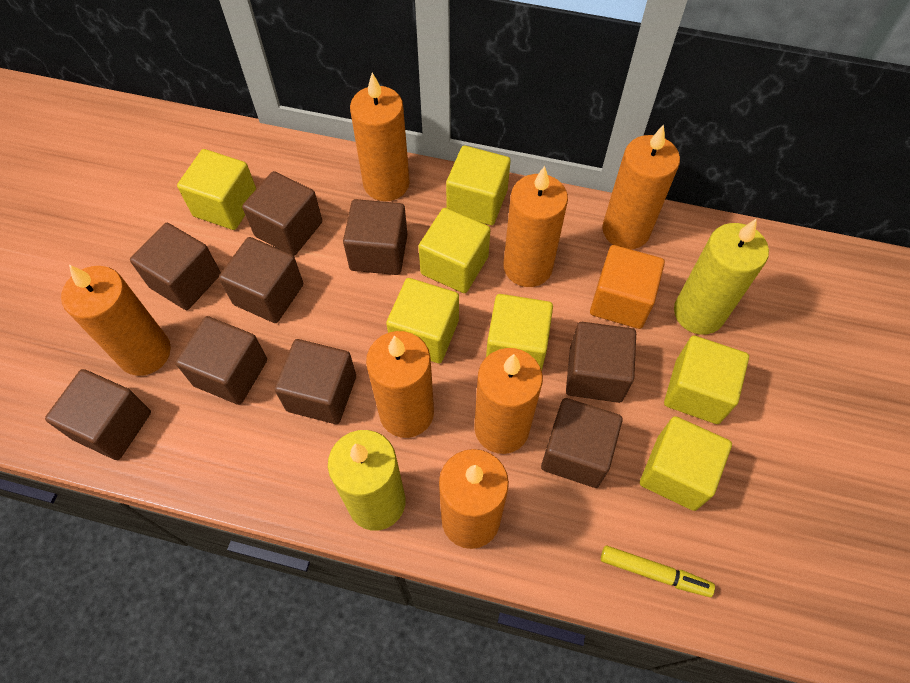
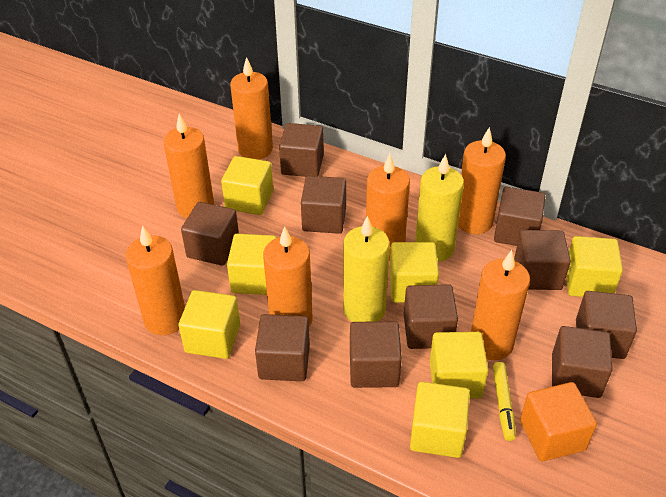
brown cube: [45,369,151,460] [130,223,221,310] [175,316,267,405] [219,237,303,323] [242,171,322,256] [274,339,356,424] [343,199,408,275] [541,398,623,488] [566,322,636,403] = 9 -> [181,202,239,266] [255,314,310,381] [279,123,324,177] [301,176,346,234] [350,321,402,388] [404,284,458,349] [494,187,545,246] [514,230,571,290] [552,326,612,398] [576,291,637,359] = 10

